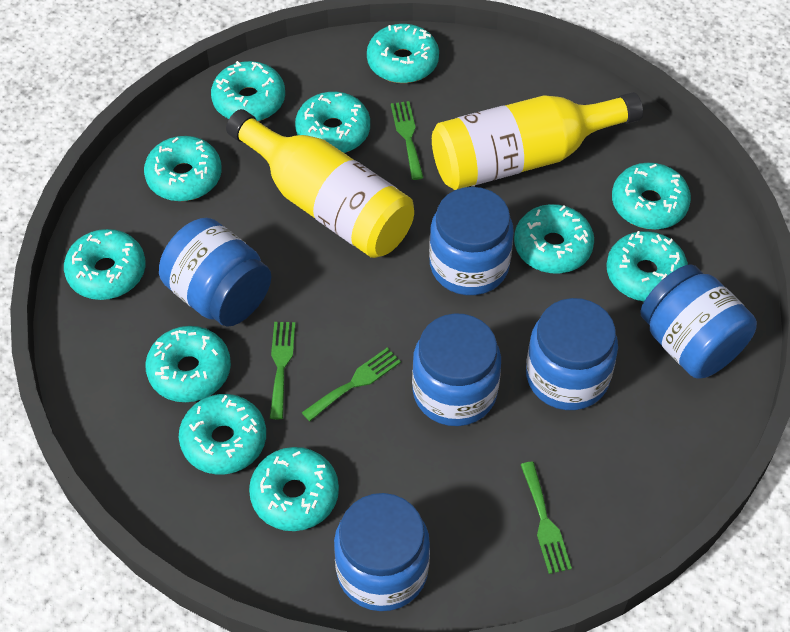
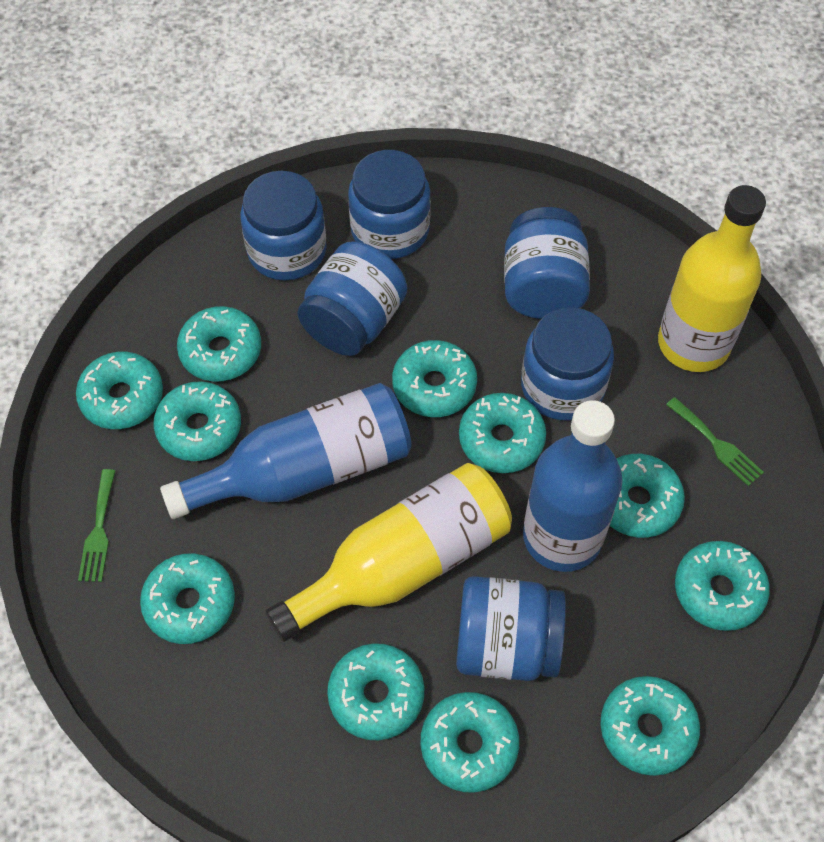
blue bottle: none = 0 -> [160,383,411,519] [523,400,623,572] = 2
green fork: [270,322,295,419] [302,348,401,421] [391,101,424,180] [521,461,572,574] = 4 -> [78,469,115,582] [666,397,764,486] = 2

